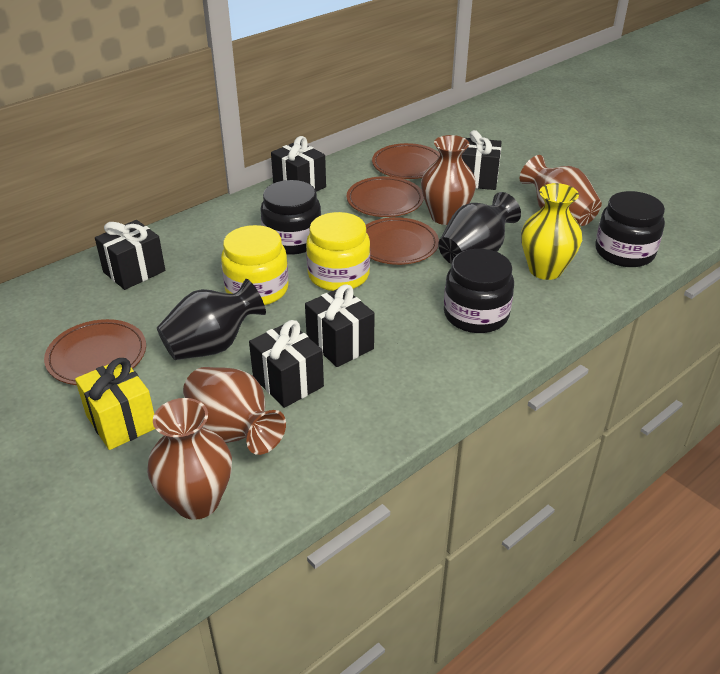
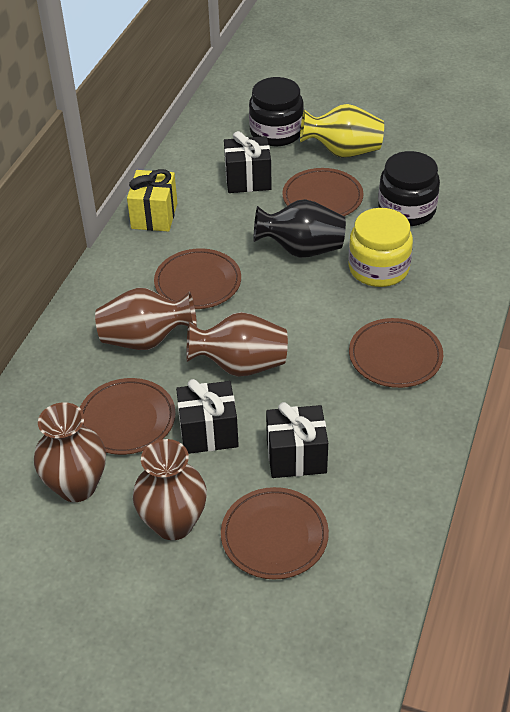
black gift: [95,220,165,290] [249,320,324,408] [271,136,326,192] [305,284,375,367] [462,130,502,190] = 5 -> [176,379,239,454] [224,131,272,193] [266,402,328,478] = 3
black jar: [260,180,321,255] [444,249,514,333] [596,191,665,267] = 3 -> [249,77,304,146] [378,151,440,226] = 2
black vase: [157,279,266,360] [438,192,521,264] = 2 -> [254,199,346,258] = 1
brown plate: [44,319,146,385] [346,176,424,217] [366,217,439,265] [372,143,440,179] = 4 -> [80,378,176,455] [154,248,241,309] [221,487,329,580] [282,168,364,216] [349,318,443,388] = 5
yellow jar: [221,225,289,305] [306,212,370,291] = 2 -> [348,208,413,287] = 1

